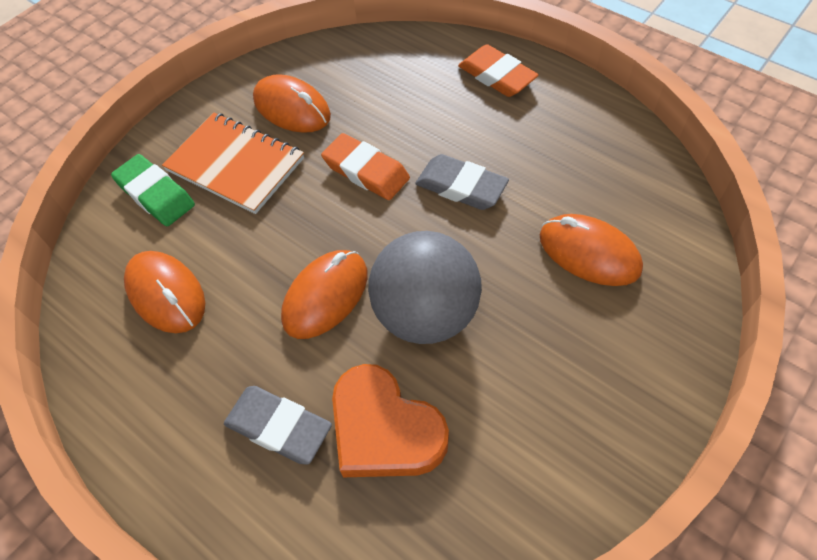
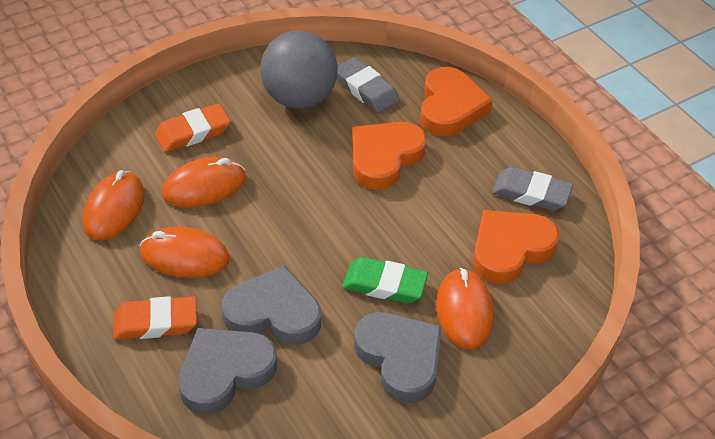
grey heart: none = 0 -> [178,328,277,414] [221,265,321,345] [354,312,442,403] = 3
orange heart: [332,364,449,477] = 1 -> [352,122,426,190] [420,67,493,136] [473,210,559,284] = 3
orange notebook: [162,113,304,214] = 1 -> none = 0

